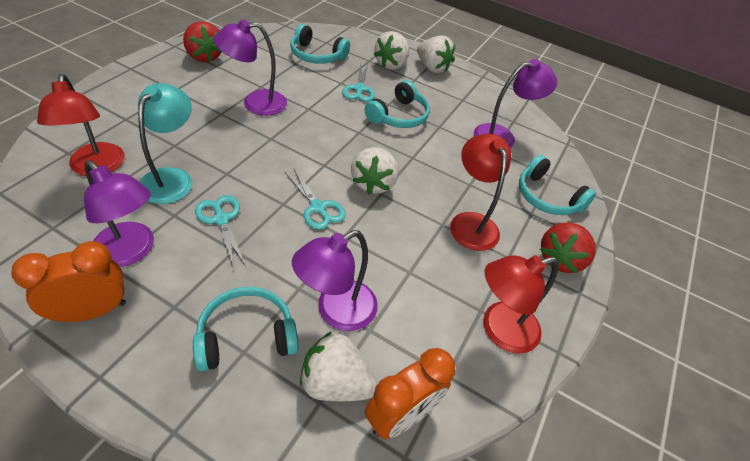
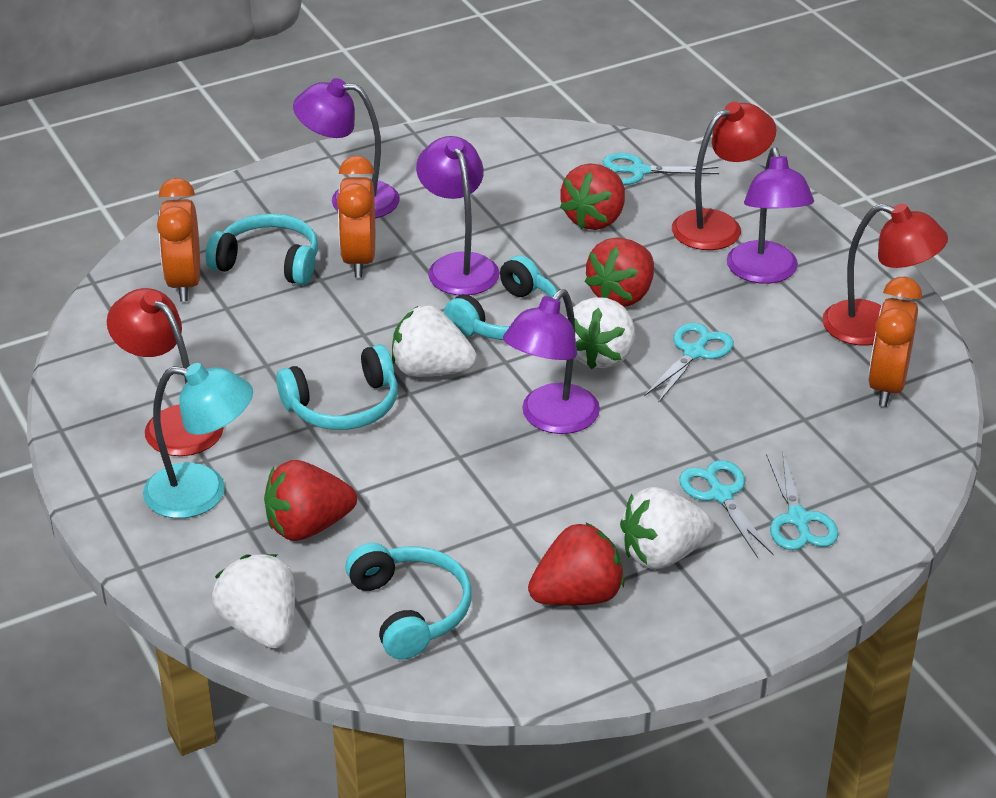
orange clock: [11,241,126,322] [365,348,455,439] = 2 -> [157,178,200,301] [337,156,375,278] [868,277,922,407] = 3
red strawberry: [183,21,222,62] [540,222,596,273] = 2 -> [264,460,357,541] [528,522,625,605] [560,164,625,230] [585,238,654,307] = 4
turquoise scissors: [195,195,246,269] [284,168,346,230] [342,64,375,102] = 3 -> [603,153,719,185] [644,323,734,403] [679,460,774,558] [766,451,839,550] = 4

